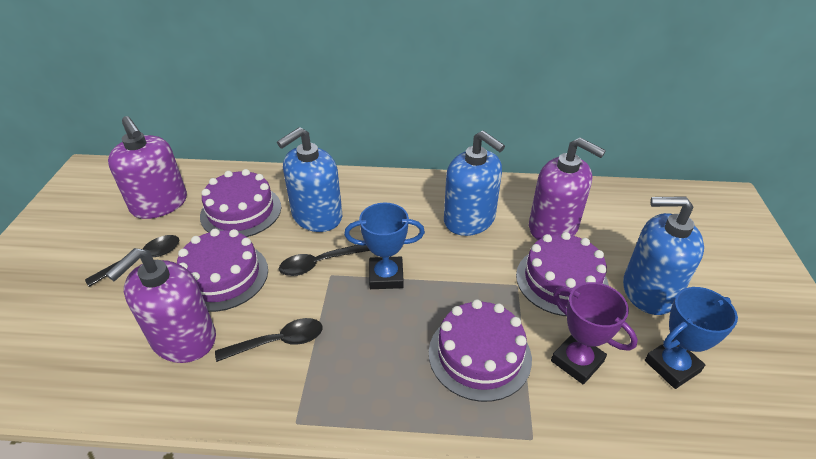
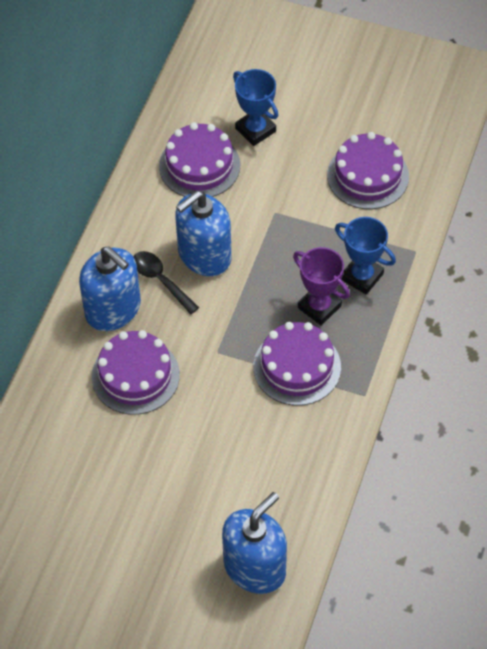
black spoon: [85,235,179,287] [215,318,323,362] [279,245,370,276] = 3 -> [133,251,199,315] = 1
purple soap dispenser: [106,248,216,363] [108,116,187,219] [529,137,606,240] = 3 -> none = 0

